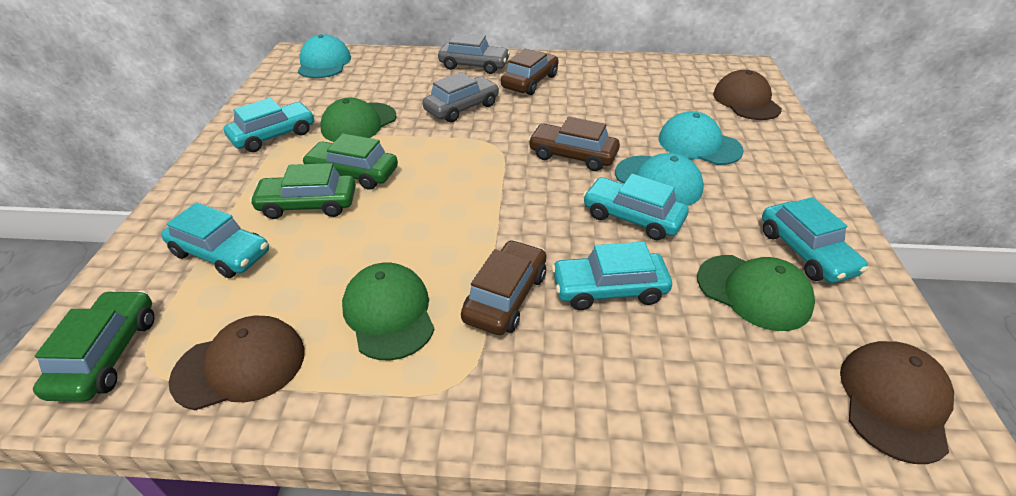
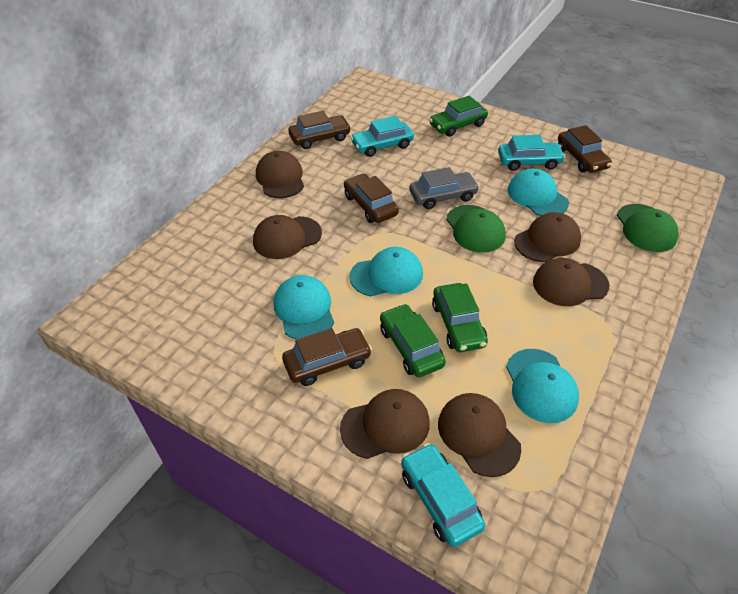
brown cap: [169,316,305,410] [713,70,782,120] [840,341,954,464] = 3 -> [253,215,322,259] [256,151,304,198] [340,389,430,459] [438,393,521,477] [514,212,581,262] [533,258,609,306] = 6
brown car: [461,240,546,335] [501,48,559,95] [528,117,620,171] = 3 -> [282,328,372,386] [288,111,351,149] [344,173,399,223] [558,125,612,173] = 4
green cap: [320,98,396,142] [342,262,434,361] [697,255,815,331] = 3 -> [446,205,506,253] [617,204,679,252] = 2
grey car: [422,72,499,122] [438,33,510,74] = 2 -> [409,167,480,209] = 1
turquoise cap: [298,34,351,78] [615,153,704,206] [659,111,744,165] = 3 -> [273,275,334,340] [349,247,423,297] [506,349,579,423] [508,169,569,216] = 4
turquoise car: [161,202,269,278] [224,98,315,152] [551,242,672,310] [583,174,688,240] [762,197,868,283] = 5 -> [350,116,414,157] [401,443,485,547] [498,135,565,171] = 3

